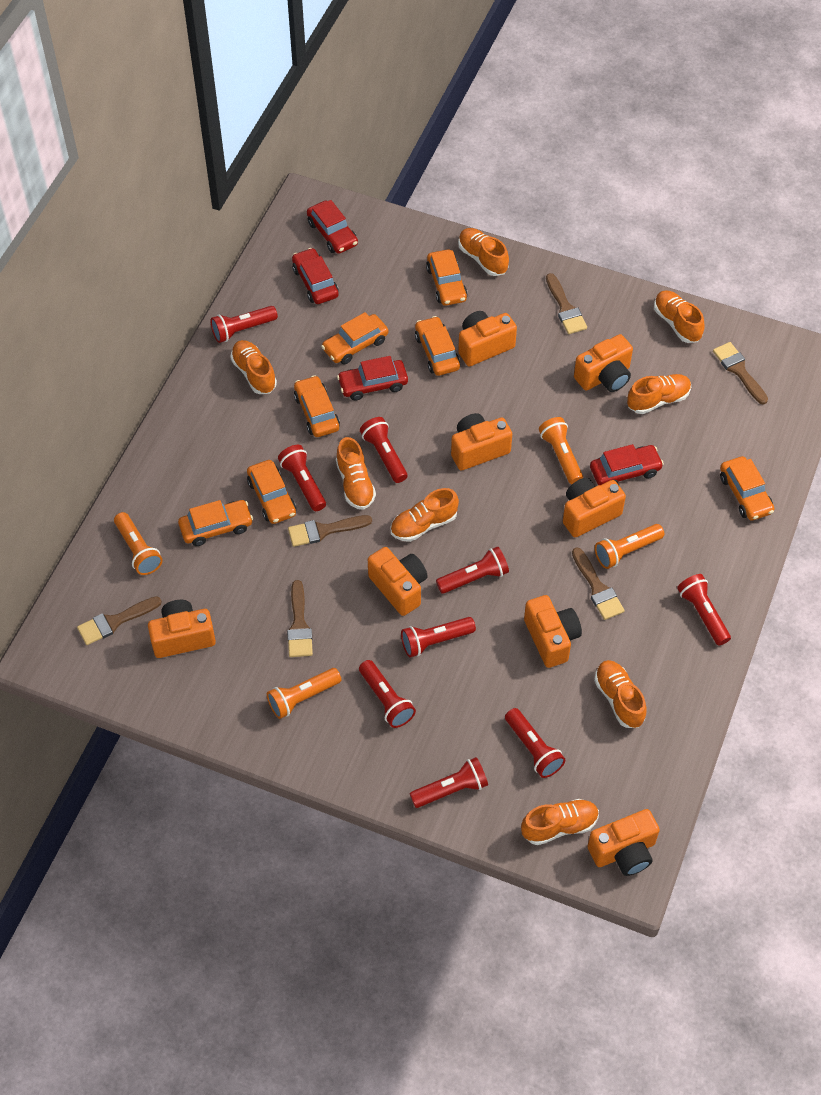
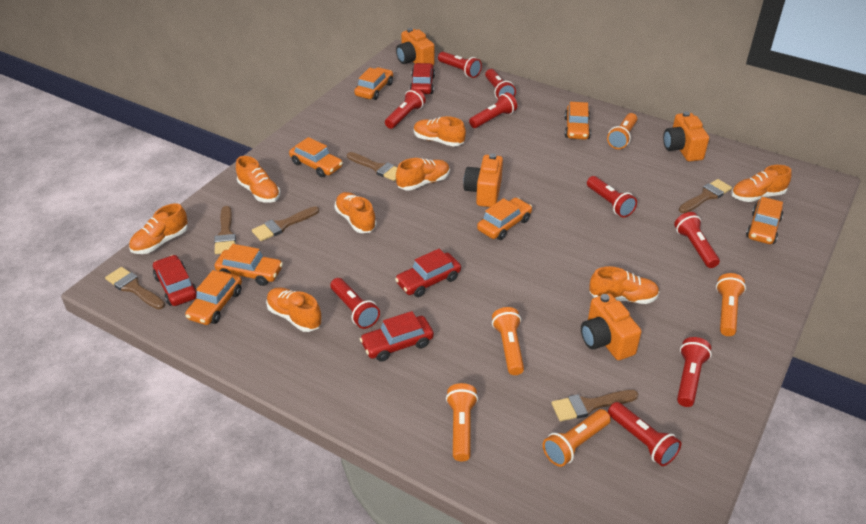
orange camera: [148,600,216,658] [368,547,428,616] [451,413,512,470] [458,311,517,366] [524,595,582,668] [563,478,626,537] [574,334,633,392] [587,809,660,876] = 8 -> [396,28,435,65] [463,153,503,207] [581,293,642,360] [663,111,709,161] = 4
orange flashlight: [114,512,163,575] [267,668,341,719] [539,417,583,484] [595,524,664,569] = 4 -> [446,383,478,461] [492,307,524,375] [543,409,611,467] [607,113,637,149] [716,273,746,336] = 5

